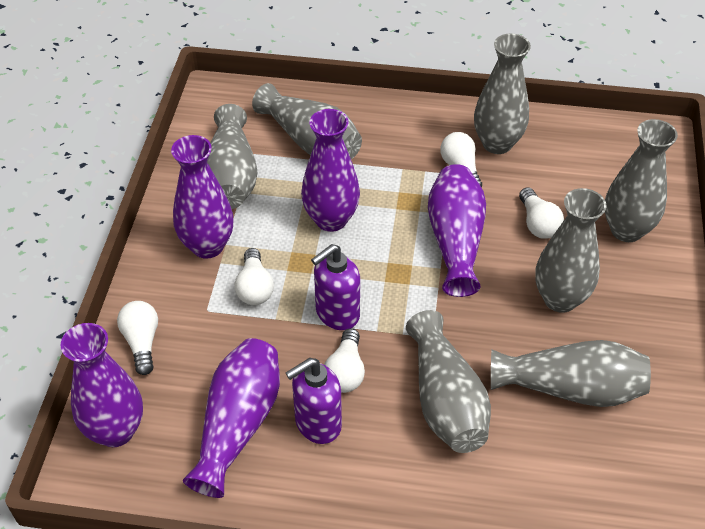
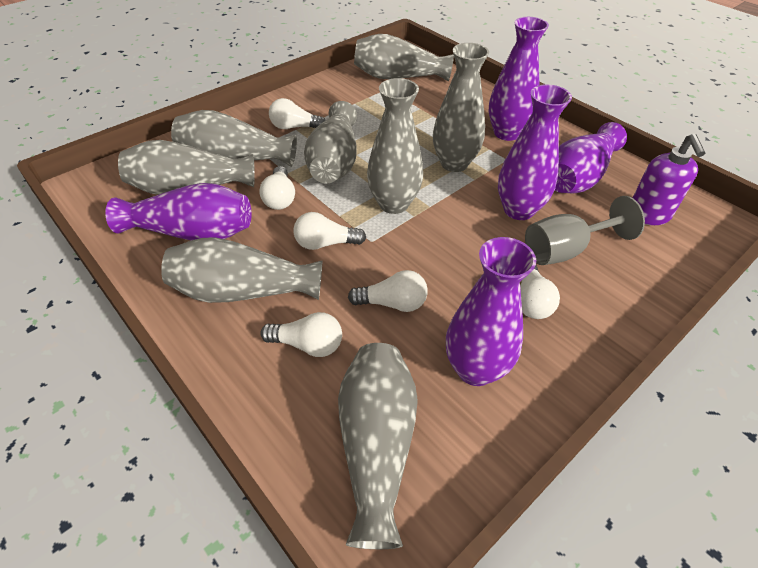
grey goblet: none = 0 -> [525,196,645,265] = 1
grey vase: [207,104,257,209] [252,83,362,159] [406,310,491,453] [474,34,531,154] [491,340,651,407] [535,188,607,313] [605,119,678,242] = 7 -> [118,140,255,195] [161,237,322,303] [171,110,297,167] [304,101,357,183] [338,343,418,549] [354,34,454,81] [367,78,423,214] [433,43,489,172] = 8
purple soap dispenser: [286,358,342,444] [311,244,360,330] = 2 -> [632,134,705,225] = 1
white light bulb: [117,301,158,375] [235,248,274,305] [324,328,365,393] [440,132,482,187] [519,187,564,239] = 5 -> [259,166,295,210] [260,312,342,357] [269,98,325,129] [294,212,366,250] [348,270,428,312] [520,265,560,319] = 6

